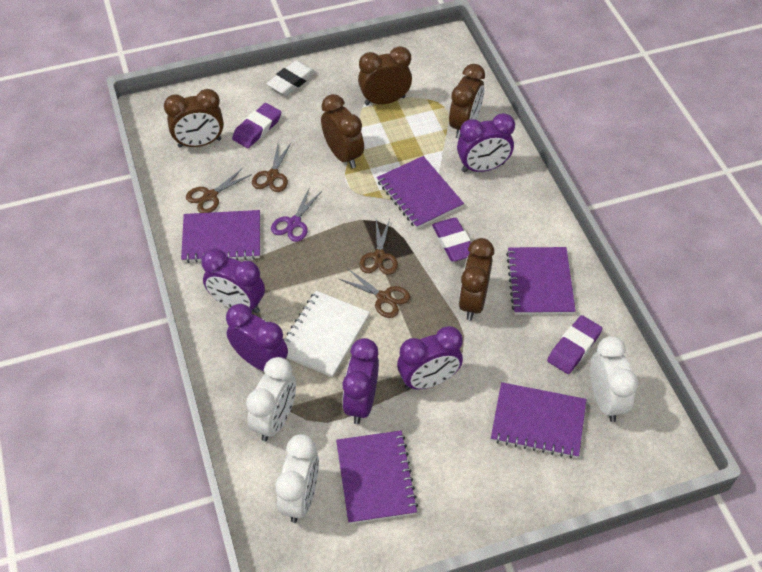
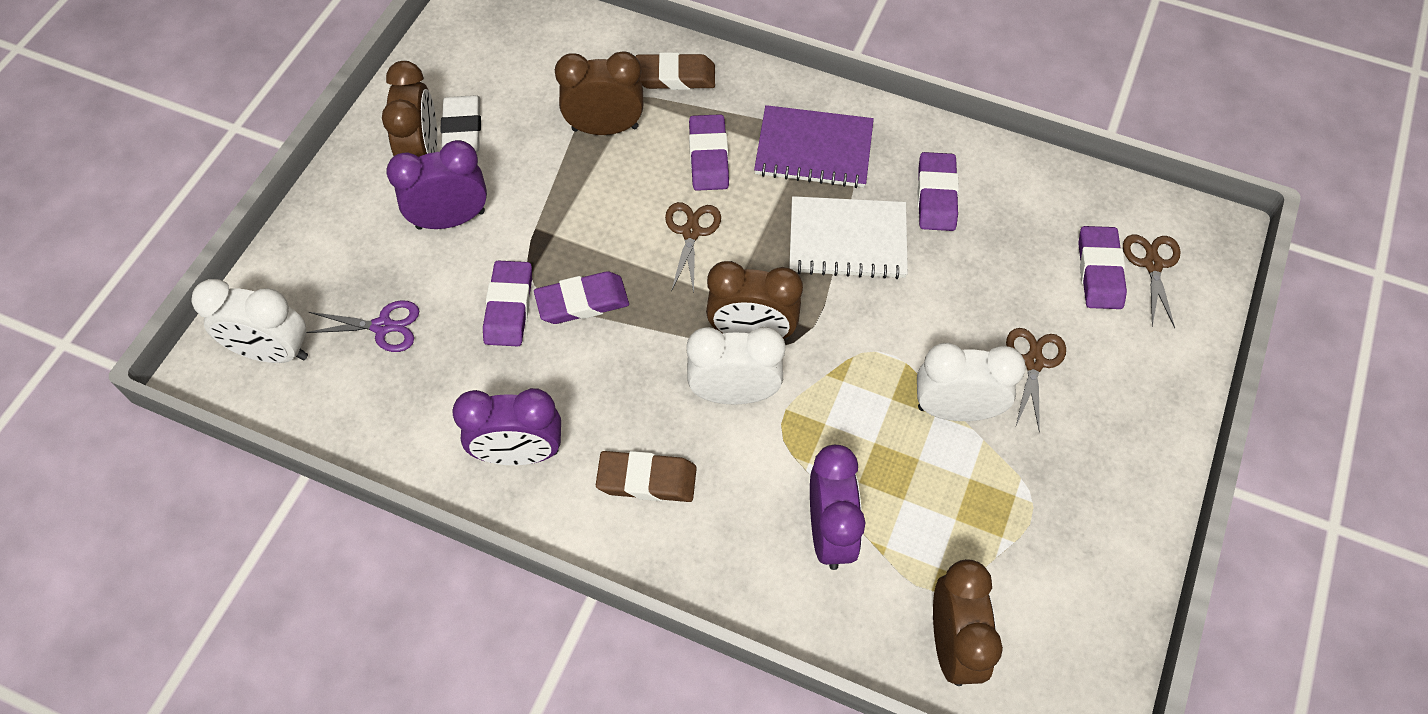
brown clock: [164,89,224,148] [321,94,364,168] [358,46,412,106] [449,64,485,139] [459,238,494,320] = 5 -> [382,61,437,157] [555,51,643,135] [706,261,803,340] [933,559,1003,686] = 4
brown eraser: none = 0 -> [596,451,697,502] [635,52,715,90] = 2
brown scissors: [186,168,252,213] [252,141,292,192] [338,268,410,318] [359,219,398,275] = 4 -> [665,202,721,293] [1006,328,1066,433] [1123,234,1181,328] = 3
purple clock: [202,249,265,313] [226,304,288,371] [342,338,379,424] [397,326,463,390] [457,113,515,172] = 5 -> [386,140,487,230] [452,388,561,465] [810,445,866,570] = 3
purple eraser: [232,103,281,148] [432,218,471,261] [547,315,602,374] = 3 -> [483,260,532,346] [534,271,629,324] [689,114,729,191] [918,152,959,231] [1078,226,1127,309] = 5
purple notebook: [181,210,260,263] [336,431,418,524] [377,156,464,229] [491,382,587,459] [506,247,576,315] = 5 -> [754,105,874,188] = 1

